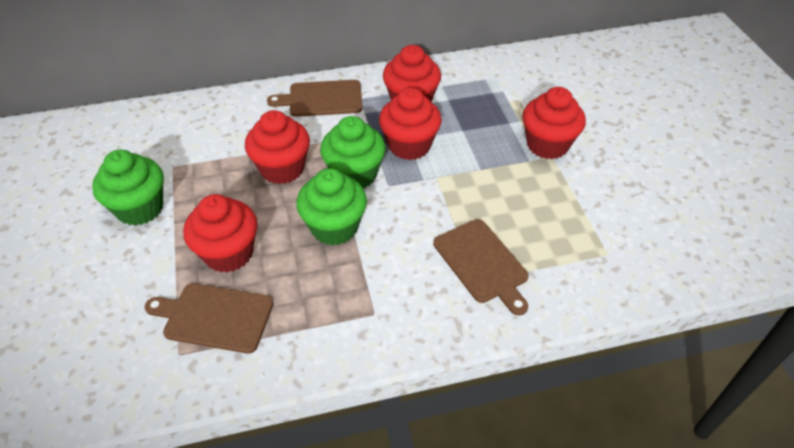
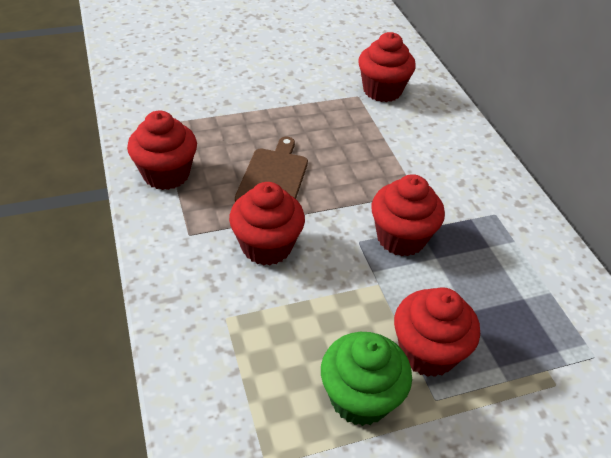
brown cutting board: [145,283,274,354] [267,80,363,117] [433,219,529,315] = 3 -> [235,137,308,202] = 1
green cupcake: [92,150,164,226] [296,168,367,246] [320,116,386,188] = 3 -> [321,332,412,426] = 1

